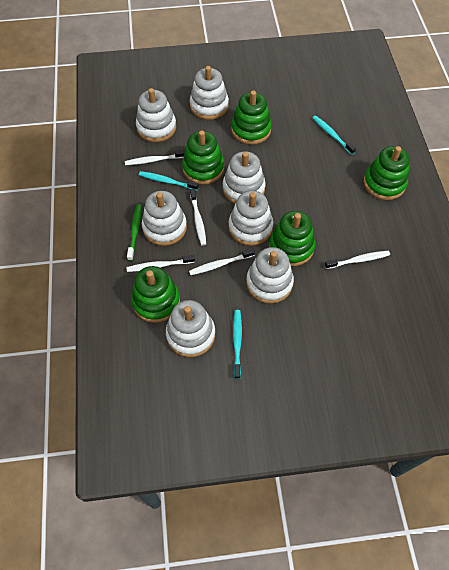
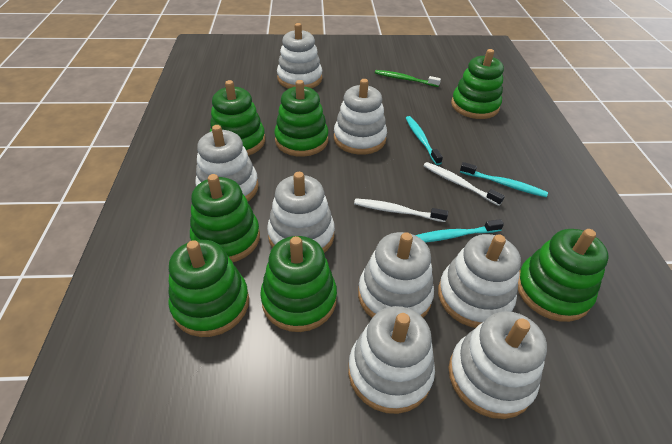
green stacking toy: [131,266,180,323] [182,130,224,185] [231,90,272,145] [269,211,315,266] [364,146,410,200] = 5 -> [168,240,249,337] [190,174,260,262] [210,80,265,156] [260,236,337,332] [274,80,328,157] [451,49,504,119] [518,229,609,322] = 7
white stacking toy: [136,88,176,142] [142,191,187,246] [166,300,215,357] [190,66,229,120] [223,151,266,204] [228,191,273,246] [246,247,294,304] = 7 -> [195,125,259,201] [267,172,335,253] [277,23,322,89] [334,79,387,155] [348,306,435,414] [358,232,434,318] [438,234,521,328] [448,311,547,419] = 8
white toothbrush: [125,150,185,165] [126,255,195,272] [189,248,255,275] [190,188,206,245] [325,251,390,269] = 5 -> [354,198,448,222] [424,162,505,206] = 2

